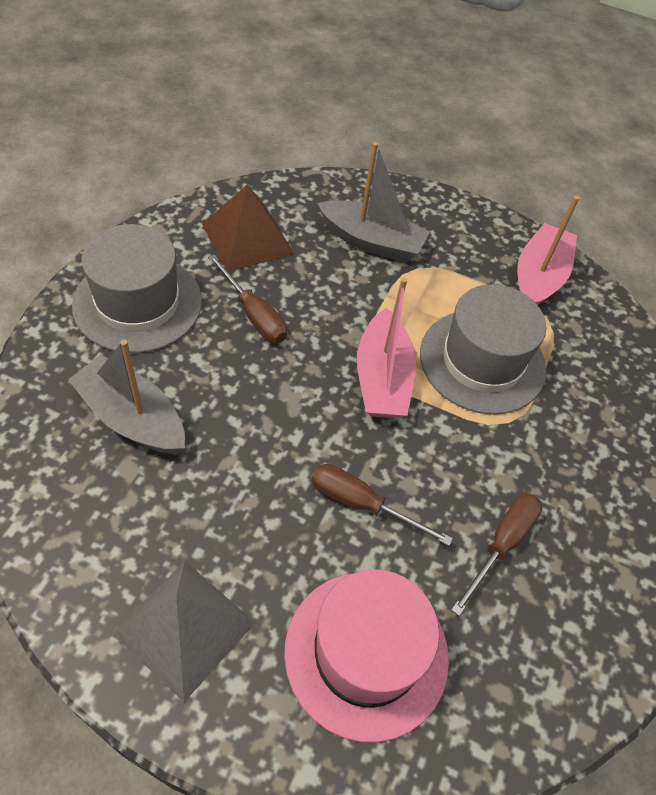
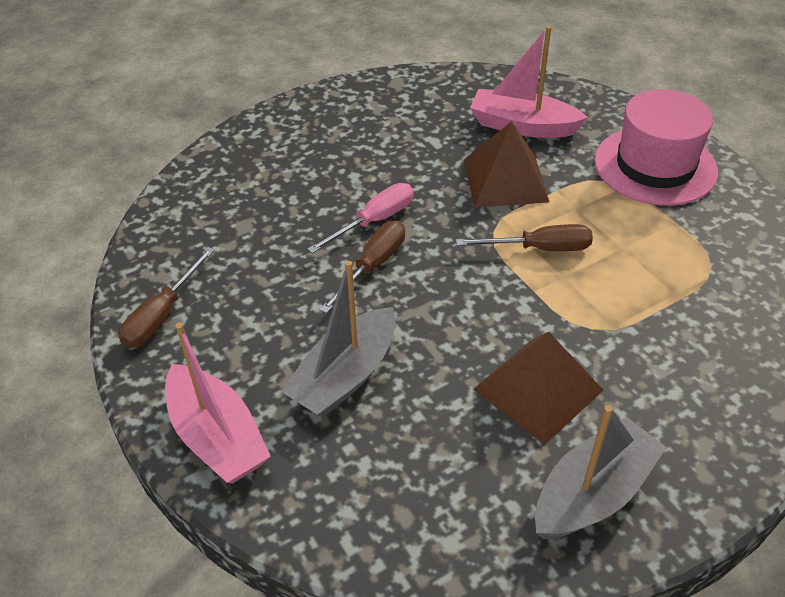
brown pyramid: [202,185,294,272] = 1 -> [464,121,549,208] [473,332,603,445] = 2
grey hat: [72,224,202,353] [420,284,546,414] = 2 -> none = 0
grey pyramid: [112,561,255,702] = 1 -> none = 0
pink screwdriver: none = 0 -> [307,183,414,253] = 1

